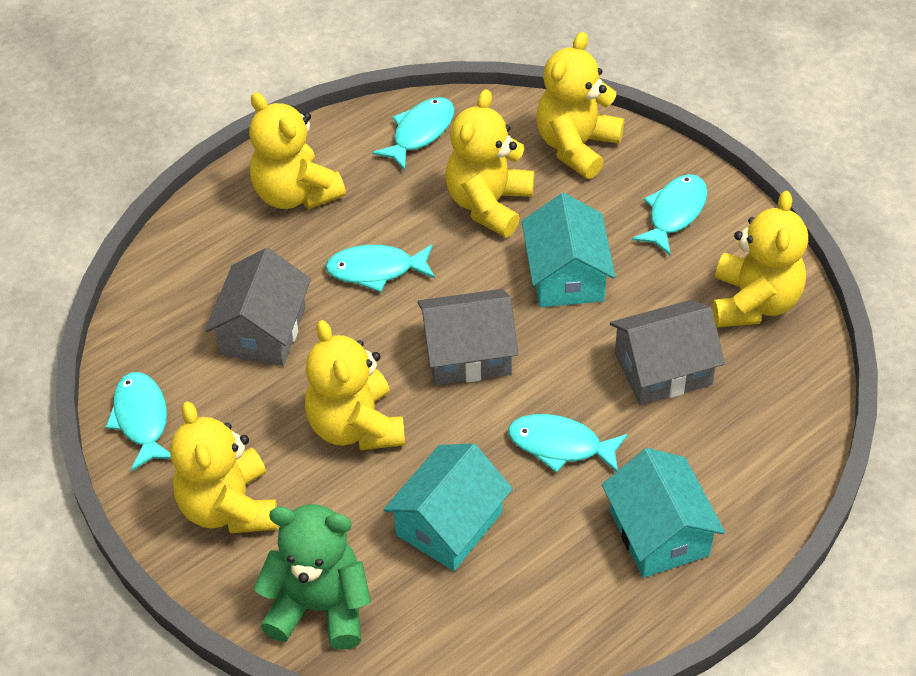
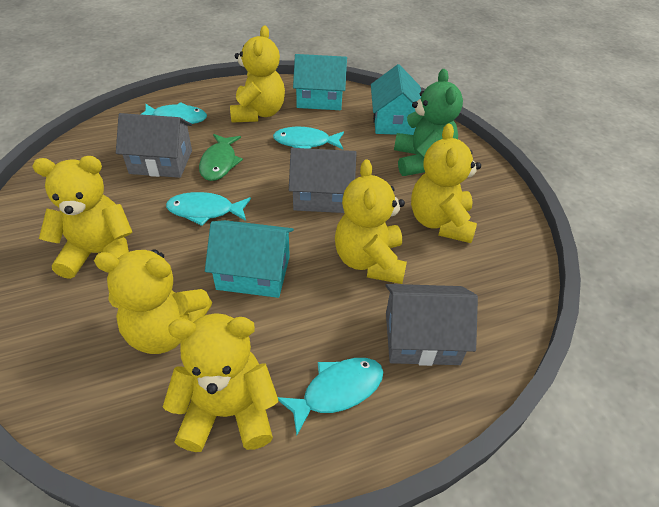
green fish: none = 0 -> [199,134,243,181] = 1
turquoise fish: [106,372,171,471] [325,244,435,292] [372,97,455,170] [508,414,628,473] [632,174,707,255] = 5 -> [141,102,207,124] [166,192,251,226] [273,127,344,149] [278,358,383,435] = 4

